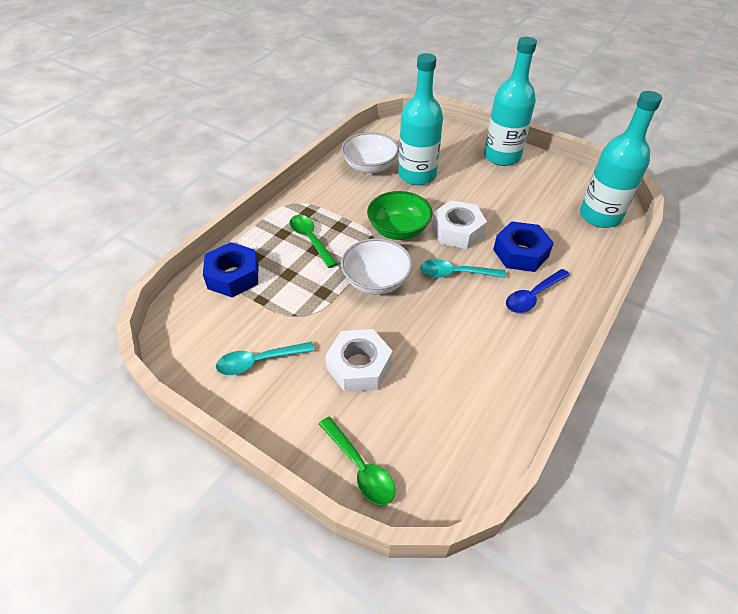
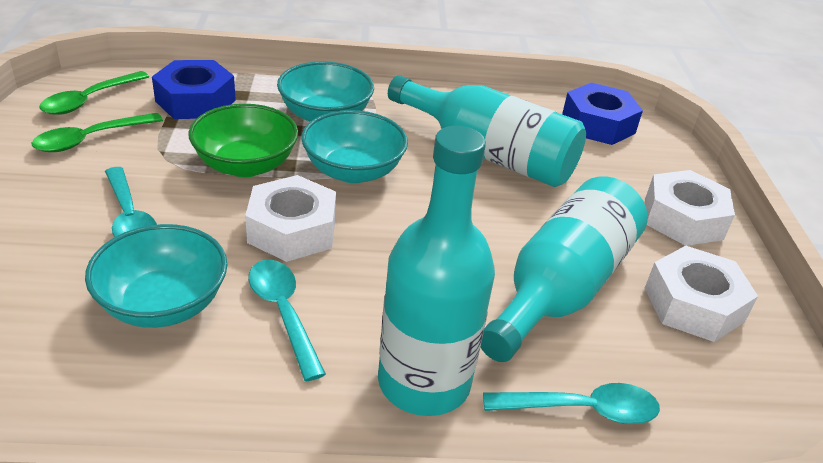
blue spoon: [506,269,570,313] = 1 -> none = 0
turquoise bowl: none = 0 -> [85,224,227,328] [277,61,374,122] [301,110,408,183] = 3
turquoise spoon: [216,342,314,375] [420,259,506,278] = 2 -> [105,167,157,237] [248,260,326,381] [483,383,660,424] = 3
white bowl: [341,132,399,174] [341,238,412,295] = 2 -> none = 0
white nut: [325,329,393,392] [432,200,487,249] = 2 -> [245,175,336,262] [645,170,735,246] [645,246,758,342] = 3

